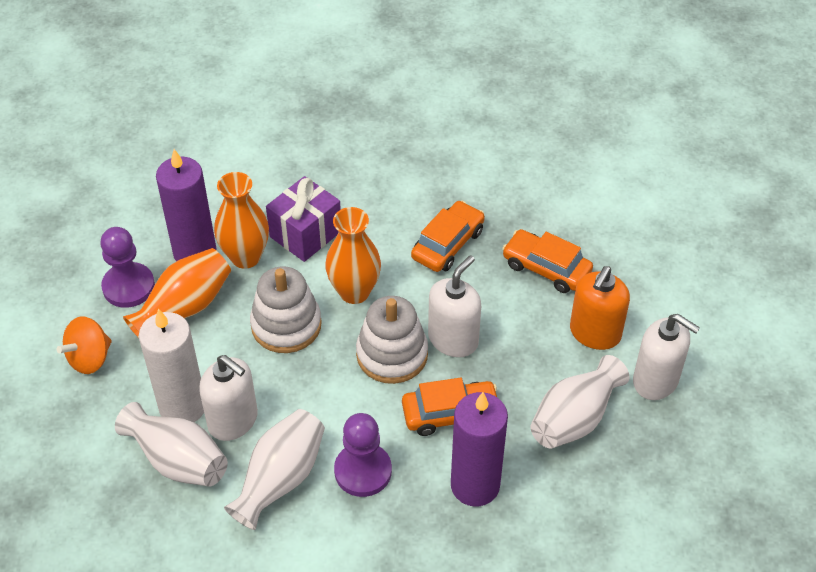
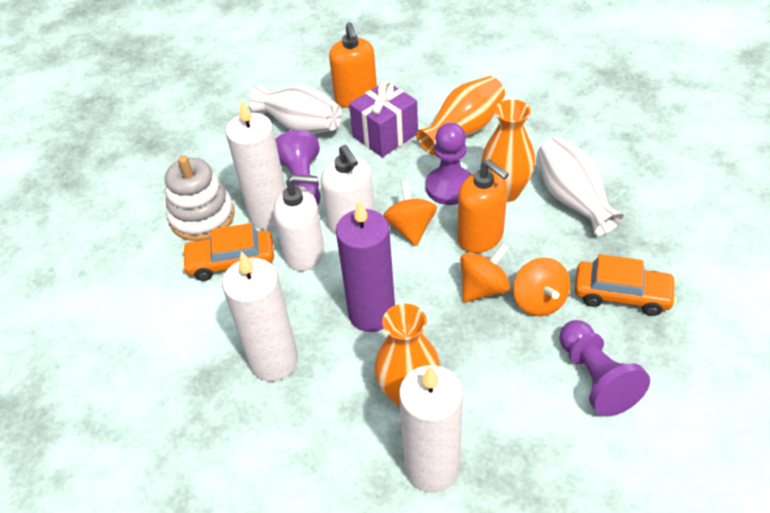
orange car: [402,378,497,436] [411,200,485,272] [502,229,593,293] = 3 -> [182,223,274,281] [575,254,677,316] = 2
orange soap dispenser: [570,266,630,350] = 1 -> [329,22,377,108] [457,159,509,253] = 2
orange spinning top: [56,317,112,374] = 1 -> [383,181,437,246] [460,244,510,303] [513,257,570,316] = 3
purple candle: [156,149,216,261] [451,392,508,506] = 2 -> [336,200,395,332] = 1
purple pawn: [100,227,155,308] [334,413,392,497] = 2 -> [275,130,321,206] [426,122,472,205] [559,320,650,417] = 3
white candle: [139,309,204,422] = 1 -> [222,251,298,382] [226,100,286,230] [399,365,463,493] = 3
white soap dispenser: [199,355,258,441] [428,255,481,357] [633,314,700,400] = 3 -> [273,175,324,271] [321,145,375,233] = 2
white stacking toy: [250,266,322,353] [356,296,428,384] = 2 -> [165,155,235,241] = 1
white vase: [115,402,228,487] [224,409,325,530] [531,355,630,448] = 3 -> [250,85,342,134] [537,137,624,236] = 2

